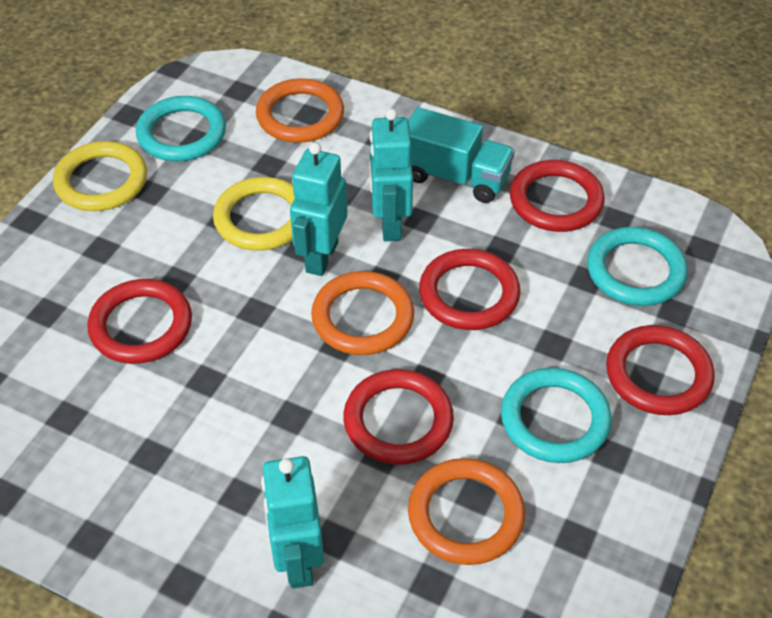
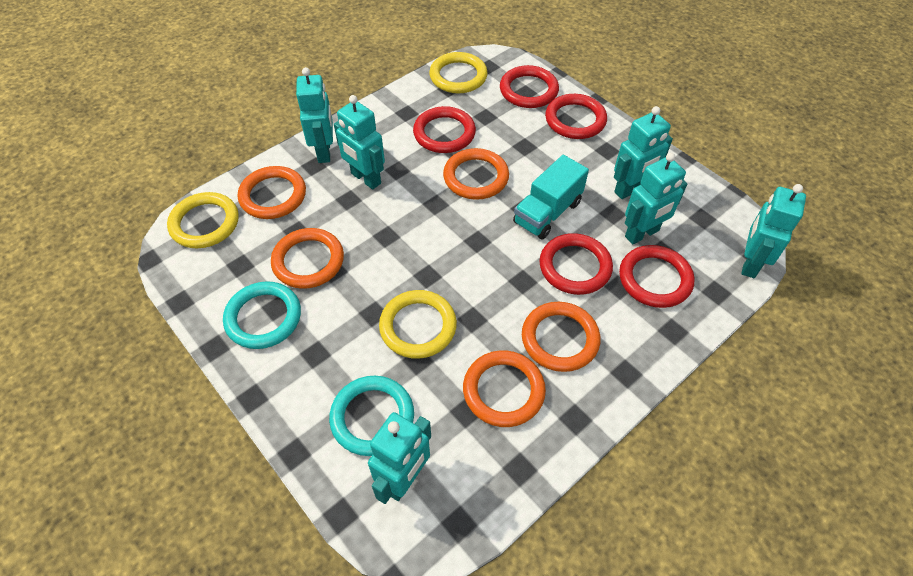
orange ring: [256,78,344,143] [311,271,414,355] [408,458,525,565] = 3 -> [238,166,306,219] [271,228,344,289] [443,148,509,200] [463,350,546,427] [522,302,600,372] = 5
turquoise ring: [136,96,226,161] [501,368,612,463] [587,227,688,306] = 3 -> [223,281,301,349] [329,376,414,456] = 2
turquoise robot: [261,456,324,588] [290,142,347,276] [369,108,413,241] = 3 -> [296,67,333,163] [334,95,385,190] [368,412,431,504] [614,106,673,199] [625,153,687,244] [741,184,806,278] = 6
yellow ring: [53,141,147,211] [213,177,295,251] = 2 -> [167,192,239,248] [379,290,457,359] [429,52,488,93] = 3

